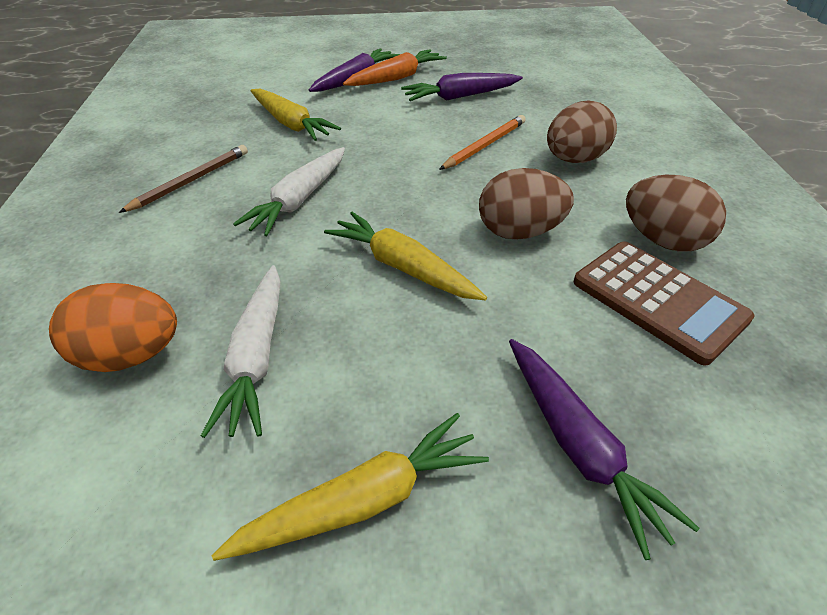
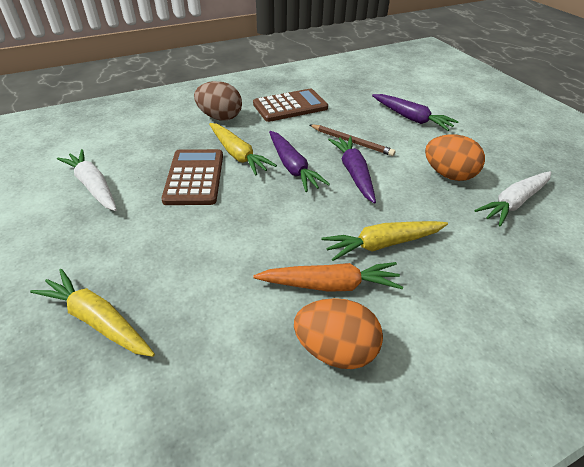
brown calculator: [573,241,754,366] = 1 -> [161,149,223,205] [253,89,328,122] = 2
brown egg: [479,168,574,240] [547,101,617,163] [626,175,726,252] = 3 -> [194,81,242,121] = 1
orange egg: [49,283,177,372] = 1 -> [294,298,383,369] [425,134,485,181] = 2
orange pencil: [439,115,526,170] = 1 -> none = 0

